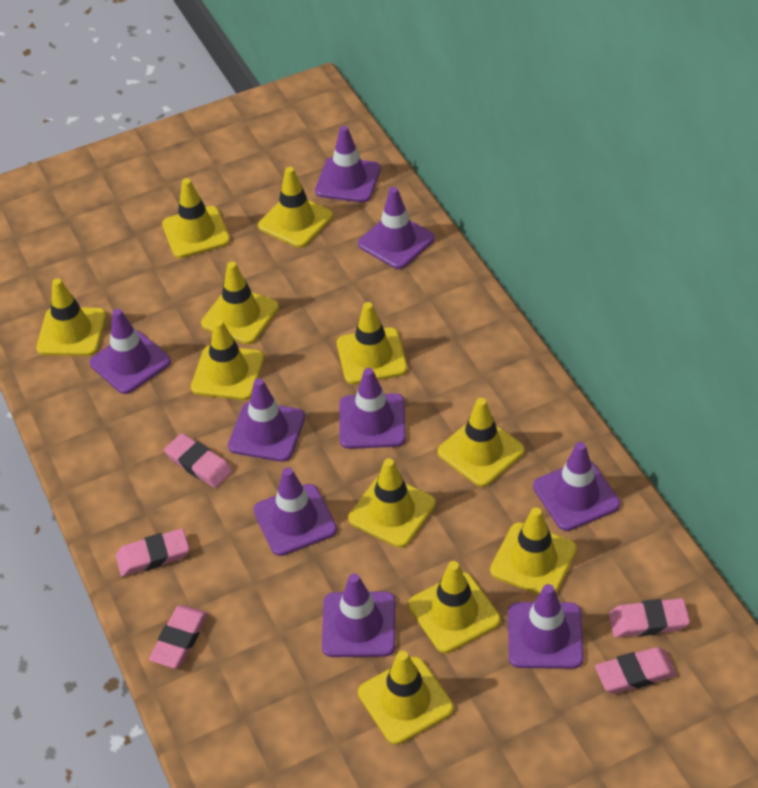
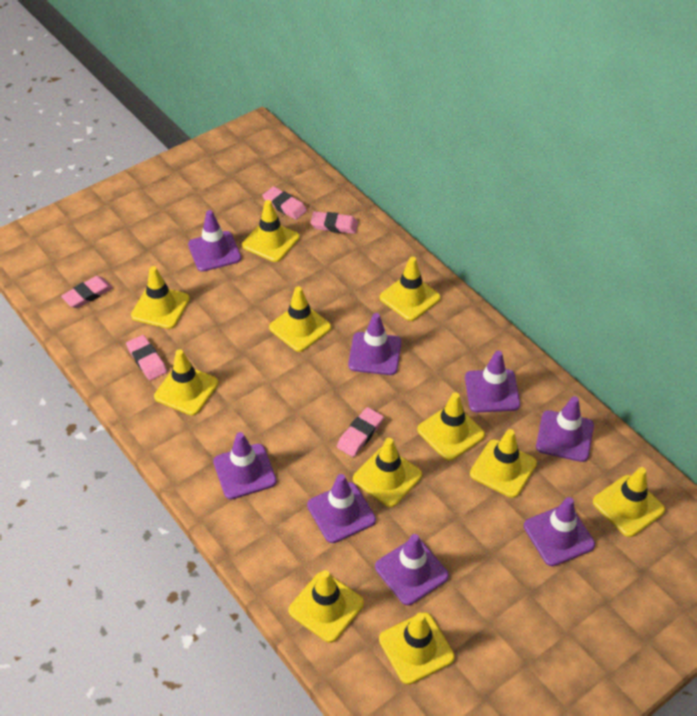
purple traffic cone: [90,309,171,394] [228,378,305,462] [254,467,337,556] [315,126,381,203] [322,573,396,657] [340,368,406,449] [358,187,435,269] [508,584,584,669] [533,442,620,531] = 9 -> [188,210,241,272] [213,432,277,499] [307,474,376,543] [348,313,401,375] [375,534,449,605] [465,351,520,412] [524,497,595,566] [536,396,594,462] = 8

